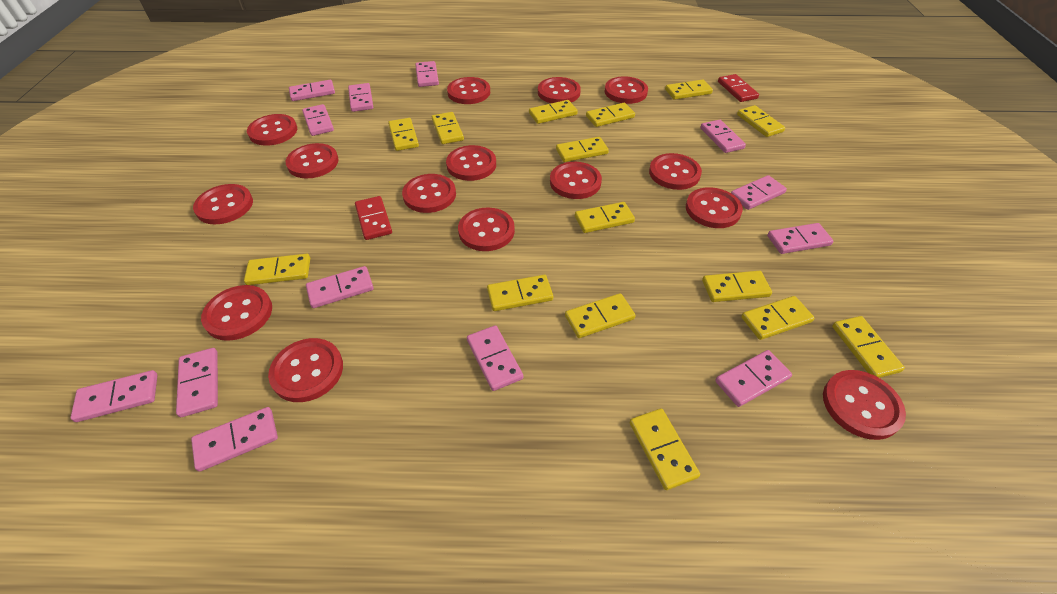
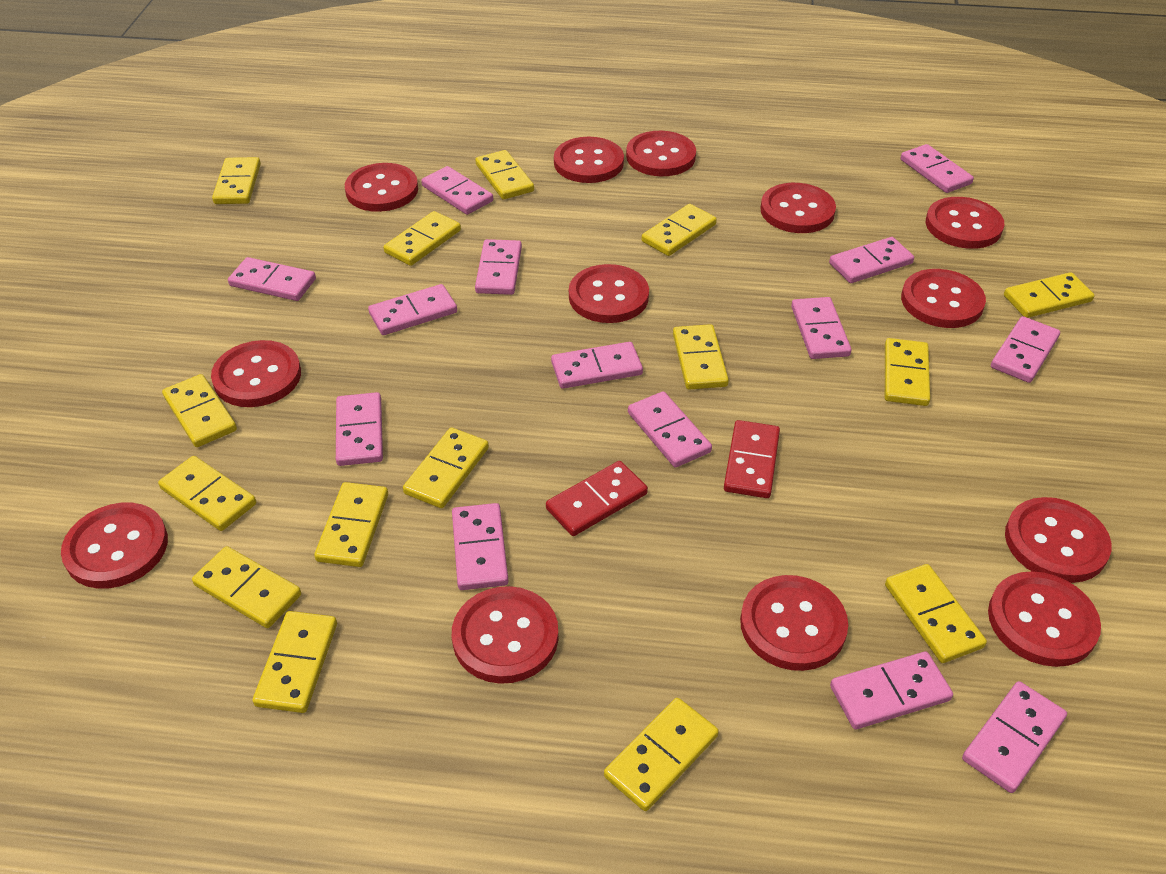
pink domino: [70,370,158,422] [176,348,218,417] [191,407,278,472] [289,80,335,101] [302,104,334,136] [306,266,374,308] [348,83,373,112] [415,61,439,87] [467,325,523,391] [700,120,746,153] [715,350,792,407] [731,175,787,210] [767,223,834,254] = 13 -> [228,257,316,301] [336,392,383,466] [368,284,457,335] [421,166,493,215] [452,503,508,590] [475,239,522,295] [551,342,643,389] [628,391,712,467] [791,297,852,359] [829,237,914,283] [830,652,953,729] [901,144,974,193] [962,681,1067,793] [991,316,1060,383] = 14
red button: [193,184,253,224] [201,285,272,341] [247,114,297,146] [268,338,343,402] [286,143,339,179] [402,174,456,213] [446,145,496,181] [447,77,490,104] [458,207,515,251] [538,77,581,103] [550,162,602,199] [605,76,648,104] [649,153,702,190] [686,187,743,228] [823,370,906,440] = 15 -> [61,503,168,589] [211,340,301,407] [345,163,418,212] [452,586,558,684] [554,137,624,183] [569,264,649,323] [626,131,696,176] [740,575,848,671] [760,183,836,233] [901,269,986,328] [926,197,1004,249] [988,571,1101,667] [1005,497,1112,583] = 13

